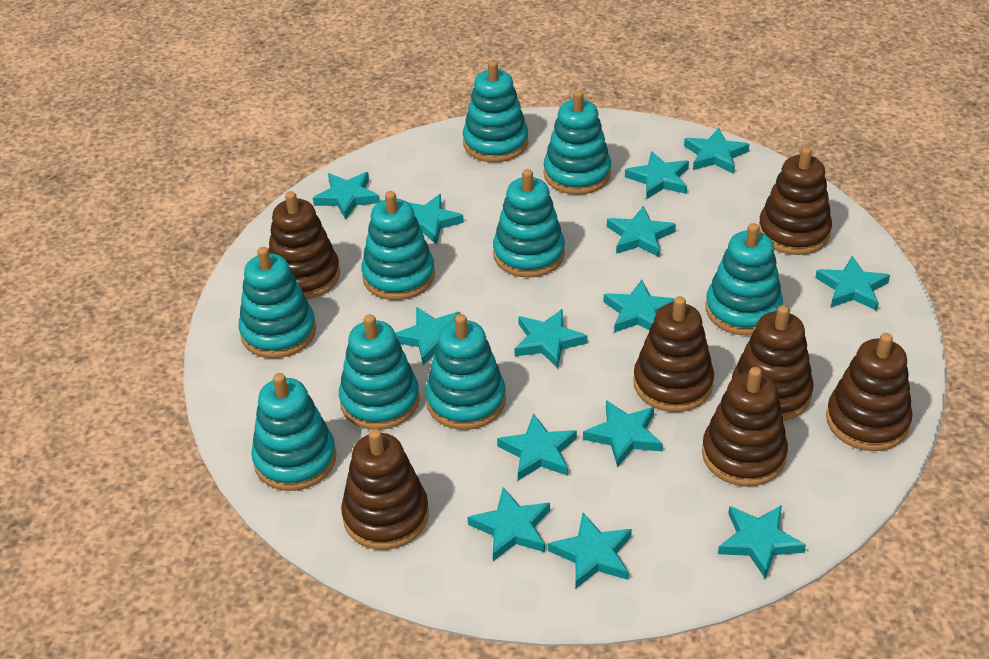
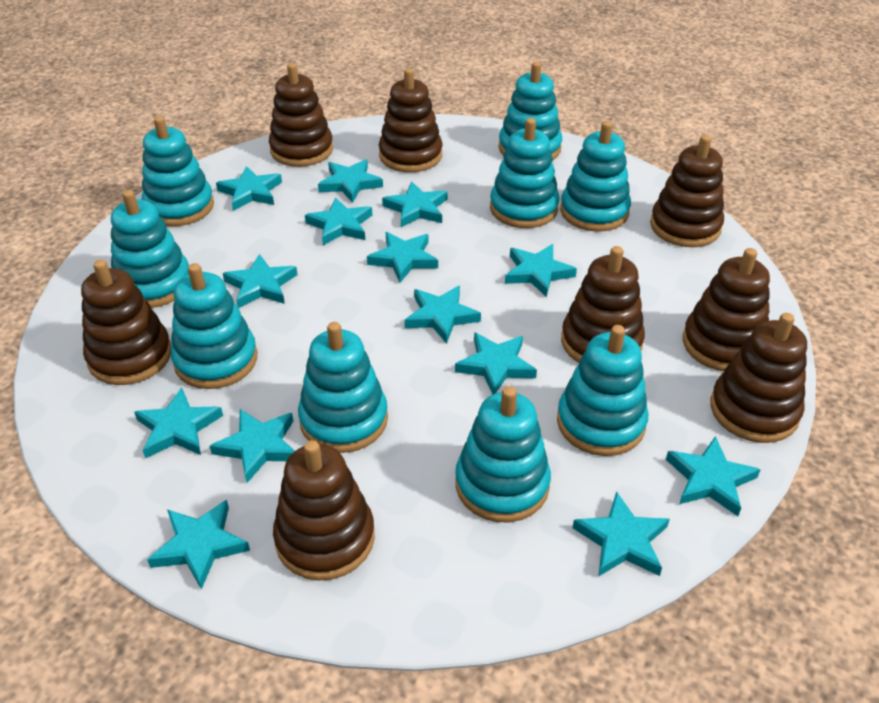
brown stacking toy: [268,191,340,299] [341,429,429,550] [633,296,714,412] [702,367,788,486] [732,305,814,421] [759,147,832,255] [826,333,913,451] = 7 -> [81,260,171,385] [269,63,333,167] [273,440,375,581] [379,68,443,172] [561,246,645,363] [650,135,724,247] [683,248,770,371] [711,313,807,443] = 8

